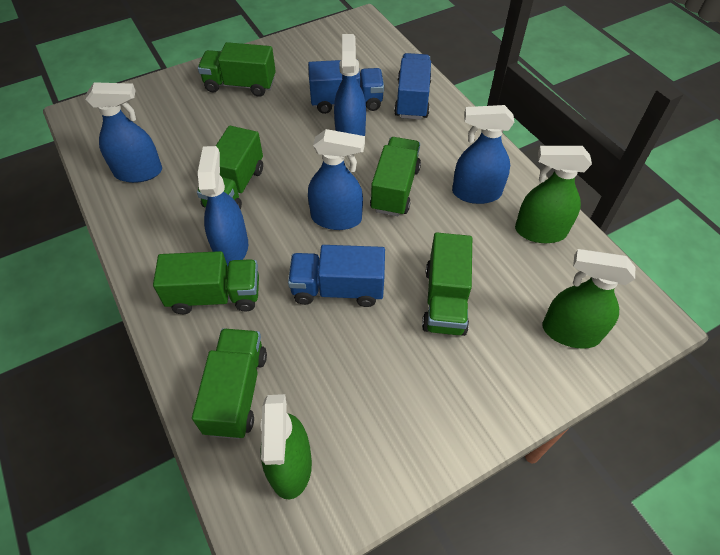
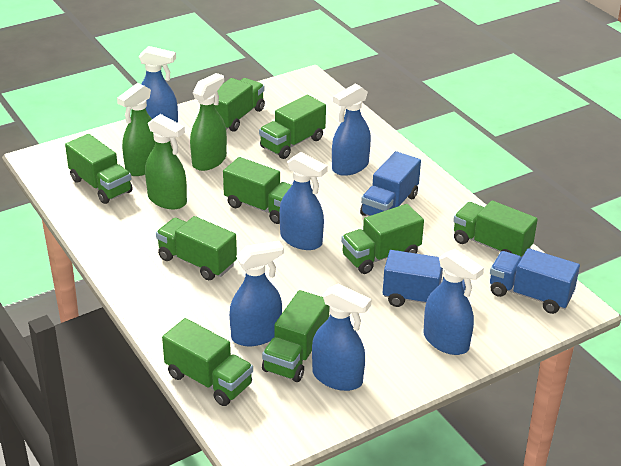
blue spray bottle: [85,82,162,183] [198,146,248,266] [308,129,365,230] [334,34,366,136] [452,105,514,204] = 5 -> [138,46,178,123] [229,241,284,346] [279,152,328,250] [312,284,371,391] [332,83,371,176] [423,249,484,355] = 6
green truck: [153,251,259,314] [192,328,267,439] [197,126,263,210] [198,42,276,97] [370,137,421,216] [422,233,472,336] = 6 -> [65,134,133,204] [156,216,237,280] [162,318,253,406] [214,78,265,132] [223,157,292,224] [259,95,326,159] [262,290,330,382] [341,204,424,274] [453,200,538,257] = 9

